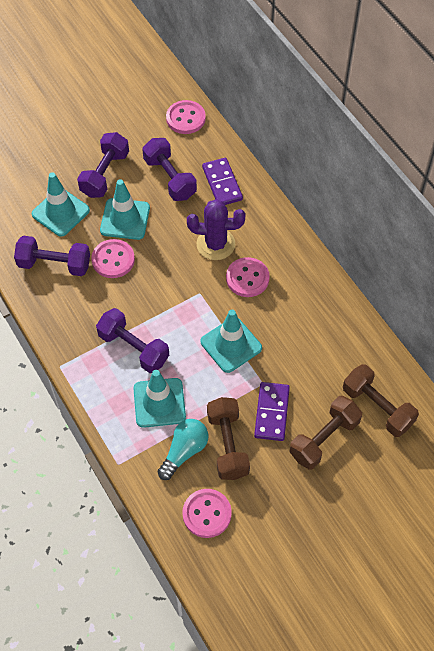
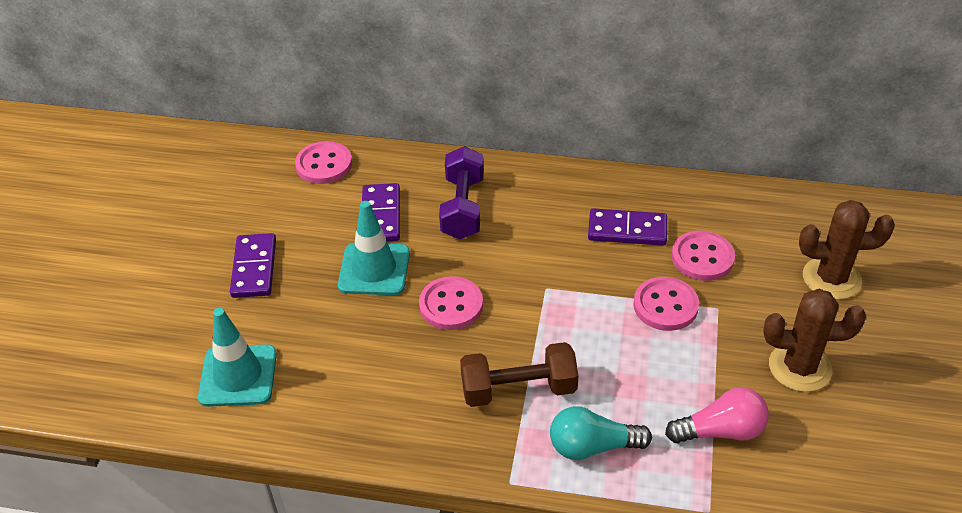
brown cactus: none = 0 -> [763,289,866,392] [799,200,895,300] = 2
brown dumbbell: [207,397,250,480] [289,396,362,470] [343,364,419,437] = 3 -> [460,342,579,407] = 1
pink light bulb: none = 0 -> [665,387,769,443] = 1
purple cactus: [187,199,245,260] = 1 -> none = 0
purple domino: [202,158,243,205] [254,382,290,441] = 2 -> [230,233,276,298] [362,183,400,241] [588,208,667,246] = 3
purple dumbbell: [14,236,90,276] [77,132,129,198] [96,308,169,373] [142,138,197,201] = 4 -> [439,146,484,239] = 1
turquoise traffic cone: [32,172,90,237] [100,179,150,240] [133,370,186,428] [201,310,262,373] = 4 -> [198,308,277,407] [338,201,410,295] = 2

